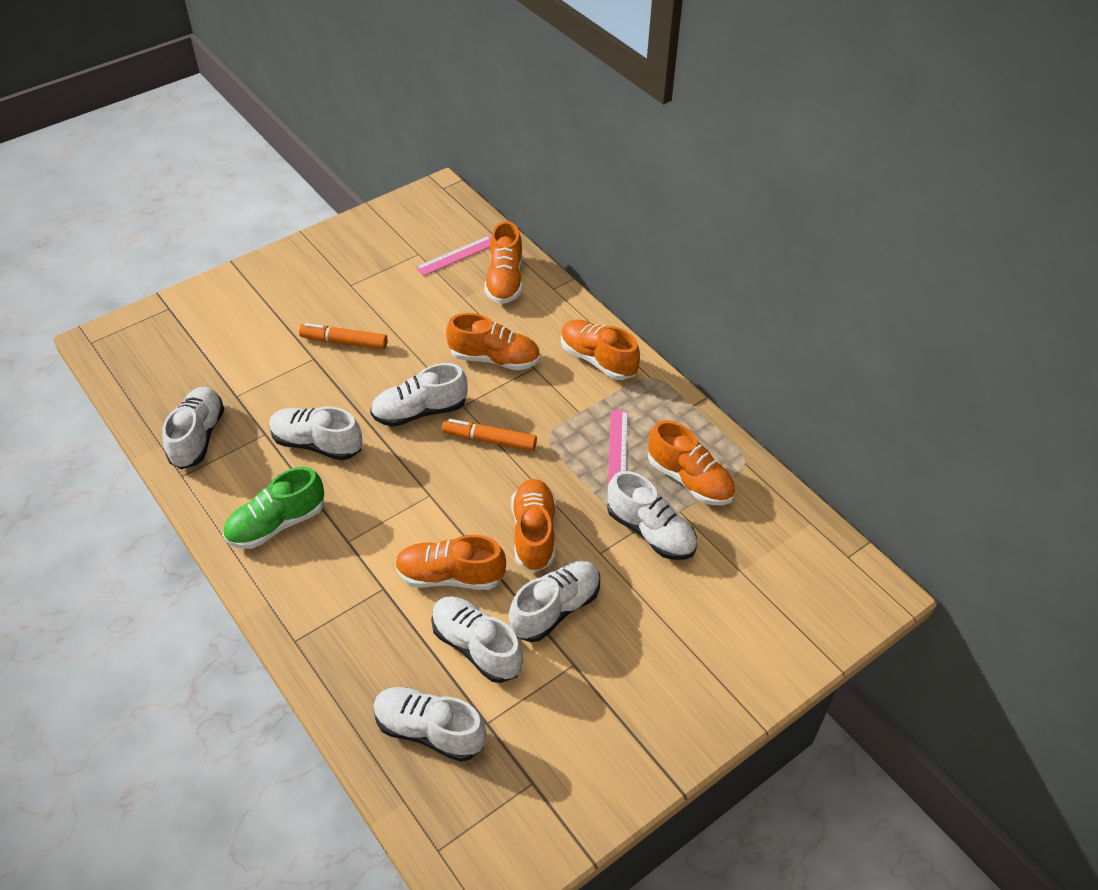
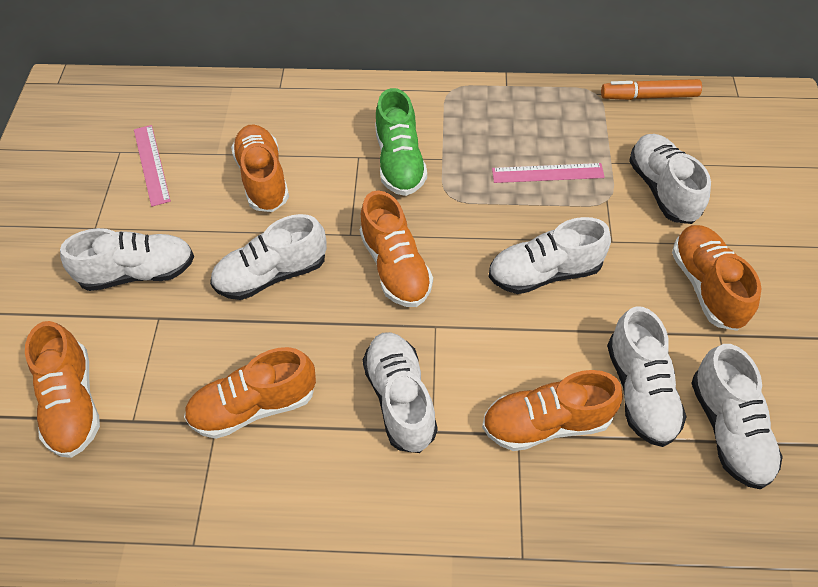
orange marker: [299,323,388,350] [442,419,537,451] = 2 -> [601,79,702,100] = 1

